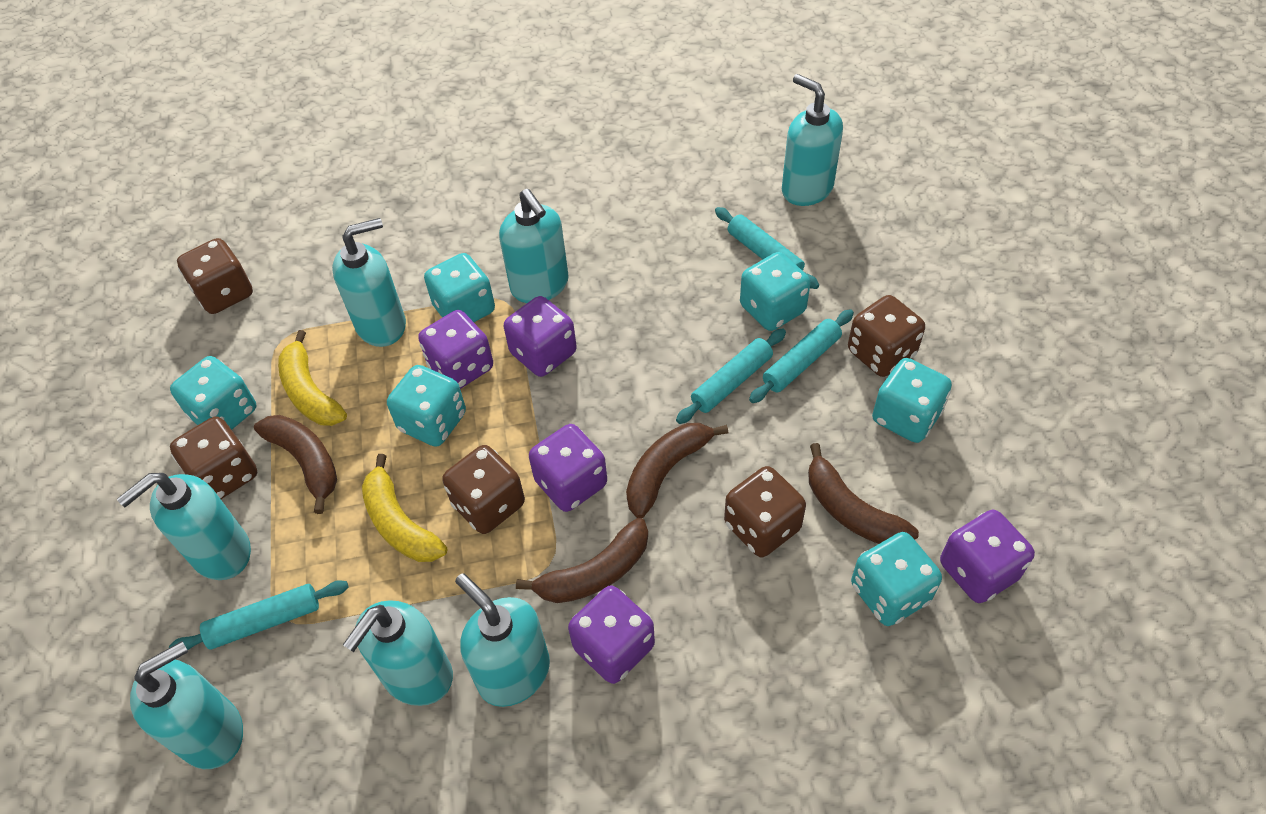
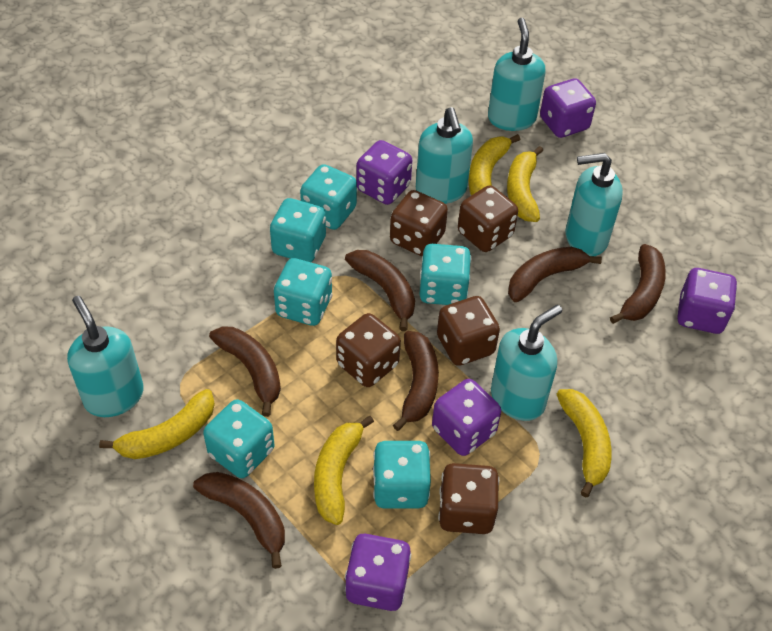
brown banana: [254,415,337,514] [516,518,648,603] [626,423,728,518] [808,443,919,544] = 4 -> [193,472,285,569] [209,327,281,417] [345,250,415,331] [393,331,439,431] [508,247,602,302] [610,244,666,324] = 6
turquoise rolling pin: [169,580,349,650] [676,328,786,424] [715,207,819,289] [749,309,854,403] = 4 -> none = 0
turquoise soap dispenser: [117,473,251,580] [130,641,243,769] [332,218,406,347] [343,600,453,706] [455,573,550,707] [499,189,569,303] [782,74,843,206] = 7 -> [67,296,144,417] [416,107,473,204] [488,18,546,131] [491,305,562,421] [566,153,623,256] = 5
yellow banana: [278,330,347,426] [362,454,447,562] = 2 -> [99,389,215,459] [314,416,374,525] [469,134,520,195] [507,146,543,222] [557,389,611,497] = 5

